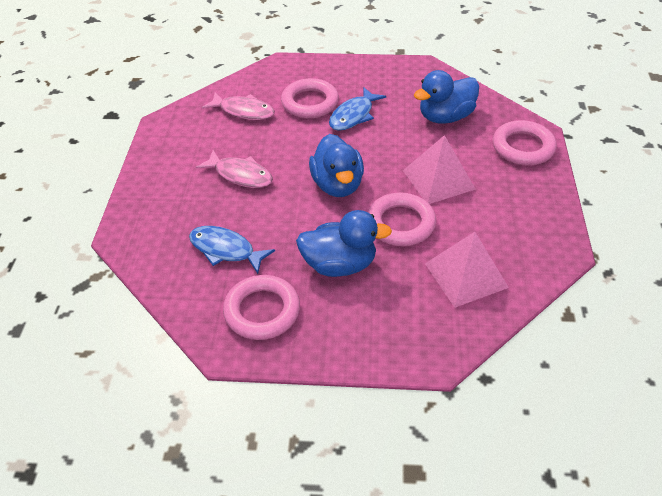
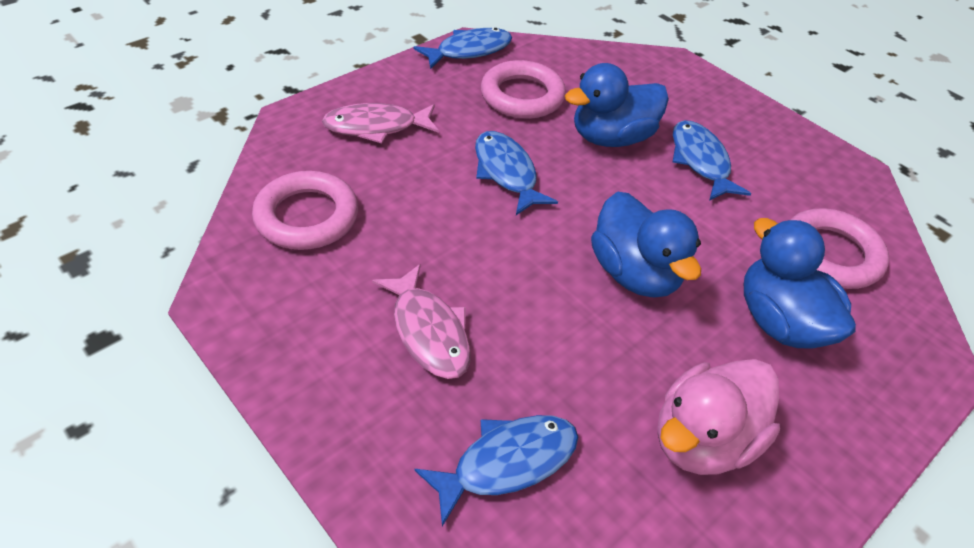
blue fish: [189,226,275,274] [329,87,386,131] = 2 -> [414,28,512,69] [414,415,578,526] [475,131,558,215] [673,120,751,201] = 4
pink duck: none = 0 -> [657,359,780,475] = 1
pink pyramid: [403,135,476,204] [425,232,509,308] = 2 -> none = 0
pink ring: [223,275,300,340] [281,78,339,118] [368,192,436,246] [493,120,557,165] = 4 -> [252,171,358,250] [481,60,566,119] [790,209,889,289] = 3

